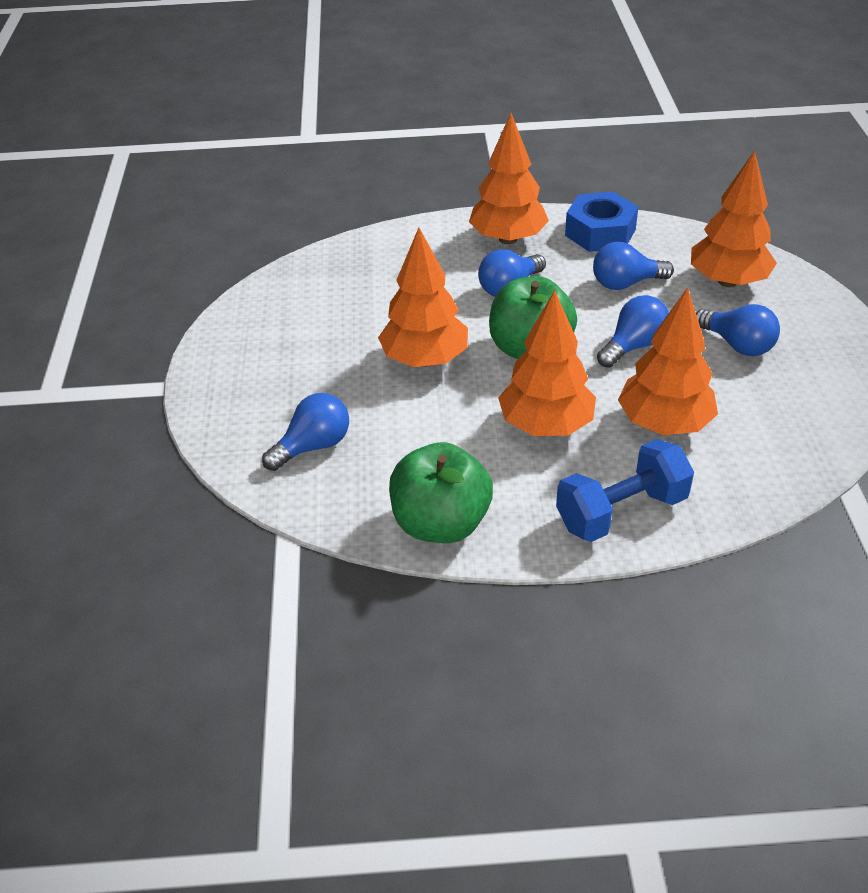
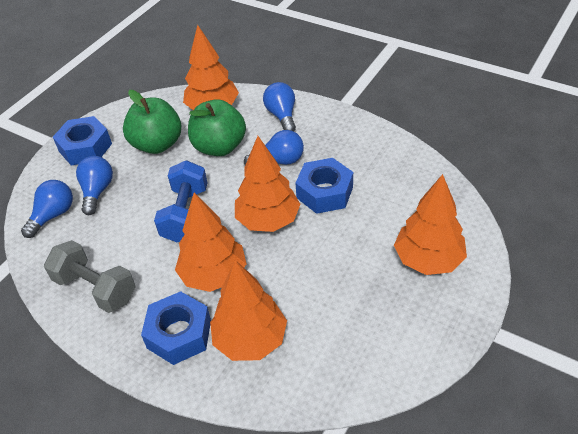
blue light bulb: [262,393,349,471] [478,249,546,297] [593,242,674,290] [597,295,669,368] [696,304,780,356] = 5 -> [21,180,73,238] [76,156,113,215] [244,130,304,165] [263,82,296,131] = 4
blue nut: [565,192,638,252] = 1 -> [53,116,112,165] [141,291,211,365] [295,158,353,214] = 3
grey dumbbell: none = 0 -> [44,240,136,313] = 1

